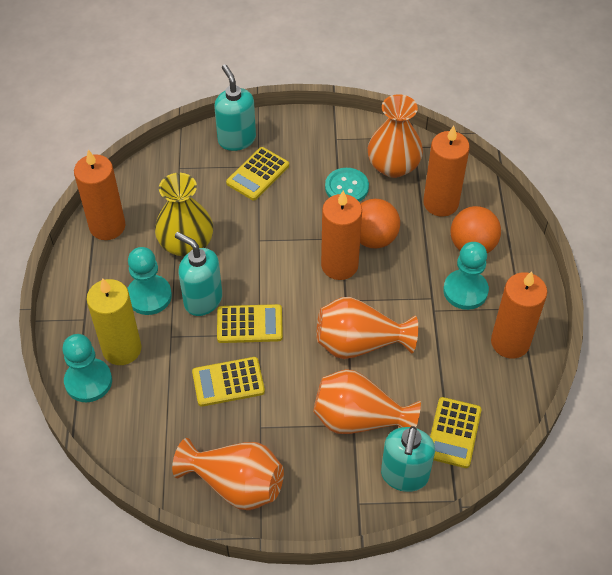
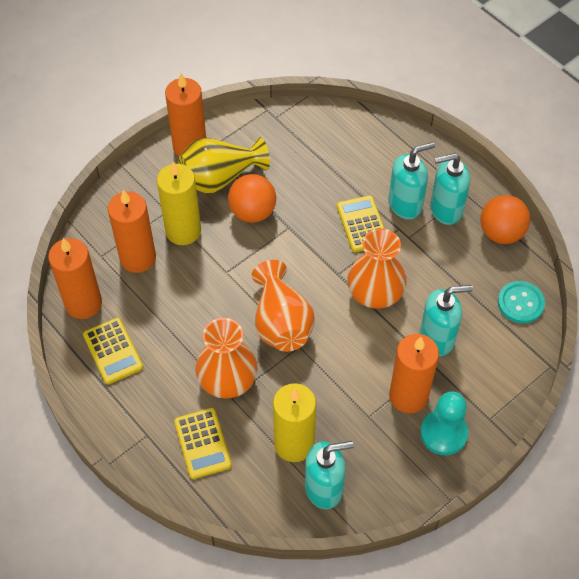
orange vase: [172,438,284,510] [313,369,421,434] [317,297,418,359] [368,94,423,178] = 4 -> [195,318,257,399] [252,260,315,352] [347,228,407,309] = 3
turquoise pawn: [63,334,112,402] [127,247,172,315] [443,242,489,310] = 3 -> [421,391,468,455] = 1
turquoise soap dispenser: [175,232,222,316] [214,64,256,151] [381,426,435,492] = 3 -> [305,441,354,509] [389,142,435,219] [420,285,473,356] [430,153,470,225] = 4
yellow calculator: [192,357,265,407] [217,304,283,343] [226,147,289,200] [430,397,482,468] = 4 -> [83,318,143,384] [174,408,232,479] [337,195,385,252] = 3
yellow candle: [87,278,142,365] = 1 -> [157,161,201,245] [273,383,316,462] = 2

